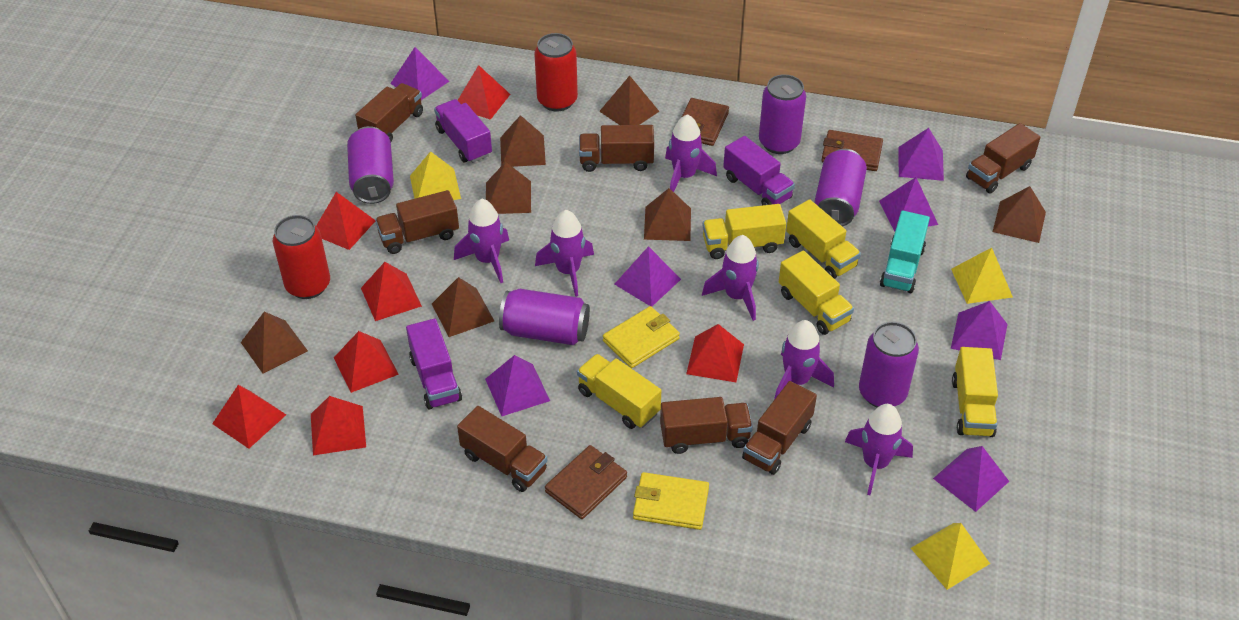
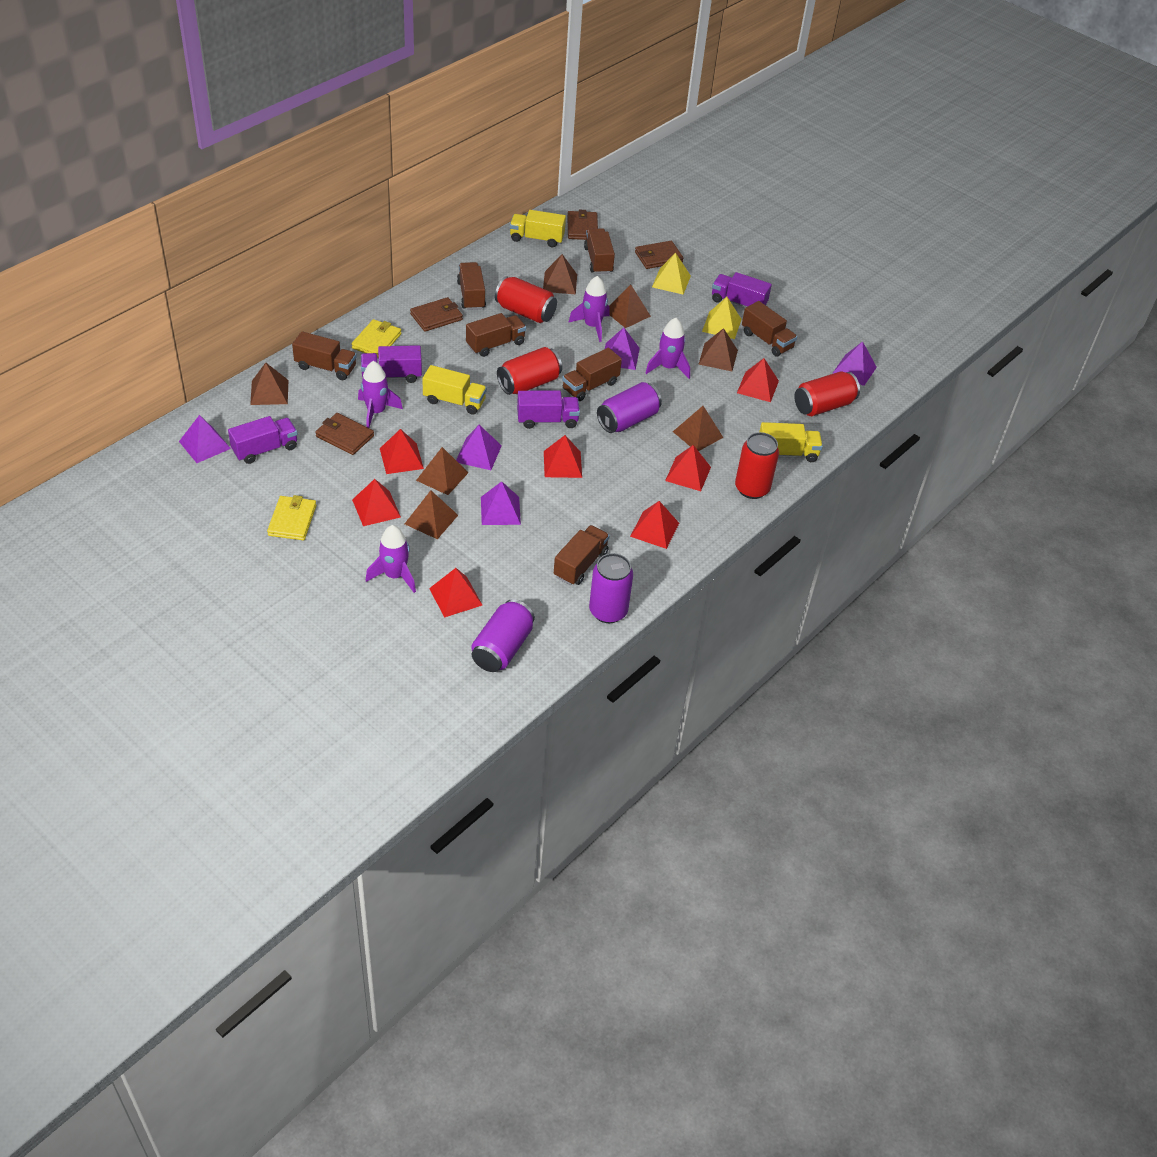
brown wallet: [545,445,627,519] [681,98,729,146] [821,130,883,171] = 3 -> [315,413,374,455] [410,297,463,332] [567,210,598,240] [635,241,683,269] = 4
purple can: [347,126,394,204] [499,289,590,345] [759,74,806,154] [814,149,867,226] [859,322,919,408] = 5 -> [471,599,535,672] [589,553,633,623] [597,382,662,433] = 3
purple pyramid: [390,47,449,100] [485,355,550,416] [614,246,681,307] [879,177,938,232] [899,128,944,181] [933,446,1009,512] [951,301,1008,360] = 7 -> [179,415,231,463] [456,425,502,470] [481,481,521,525] [605,327,640,370] [833,341,877,386] = 5
purple rocket: [454,199,509,283] [535,210,594,297] [665,114,717,192] [702,235,759,321] [774,320,834,400] [845,404,913,495] = 6 -> [358,361,403,428] [366,525,416,593] [568,276,610,342] [645,318,690,379] = 4
purple truck: [406,318,462,410] [434,99,492,163] [723,136,795,206] = 3 -> [228,416,298,464] [361,345,422,383] [517,390,580,429] [712,272,772,307] = 4
red can: [273,215,330,299] [534,33,578,112] = 2 -> [495,276,557,323] [497,347,562,395] [735,432,779,499] [794,372,860,416] = 4
turquoise truck: [880,211,930,293] = 1 -> none = 0
yellow pyramid: [410,151,461,200] [911,523,990,590] [951,248,1013,304] = 3 -> [652,253,691,294] [702,297,742,339] = 2
yellow truck: [577,354,661,429] [703,204,786,259] [779,250,854,335] [786,199,861,279] [952,347,998,437] = 5 -> [422,365,487,415] [510,210,566,247] [759,422,823,462] = 3

